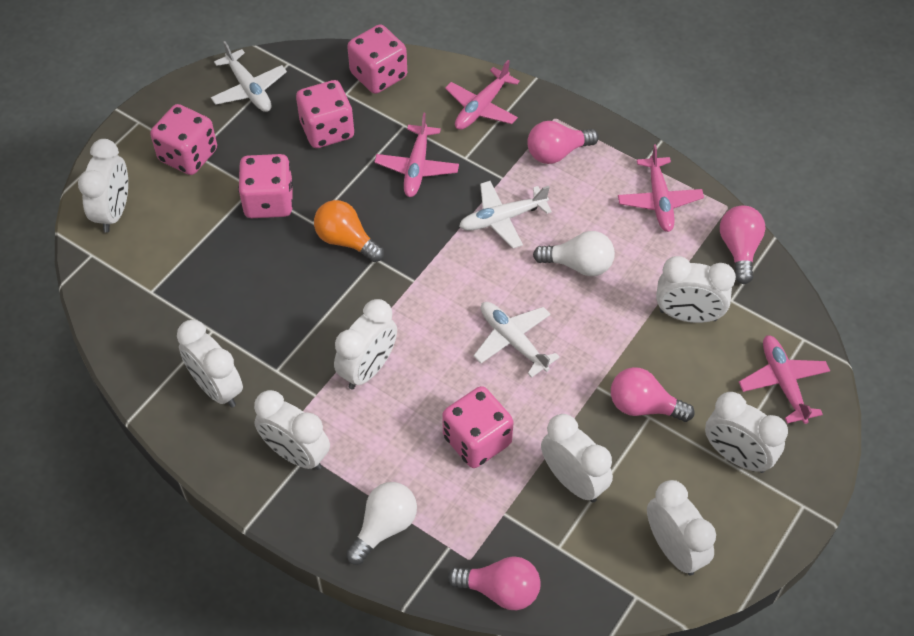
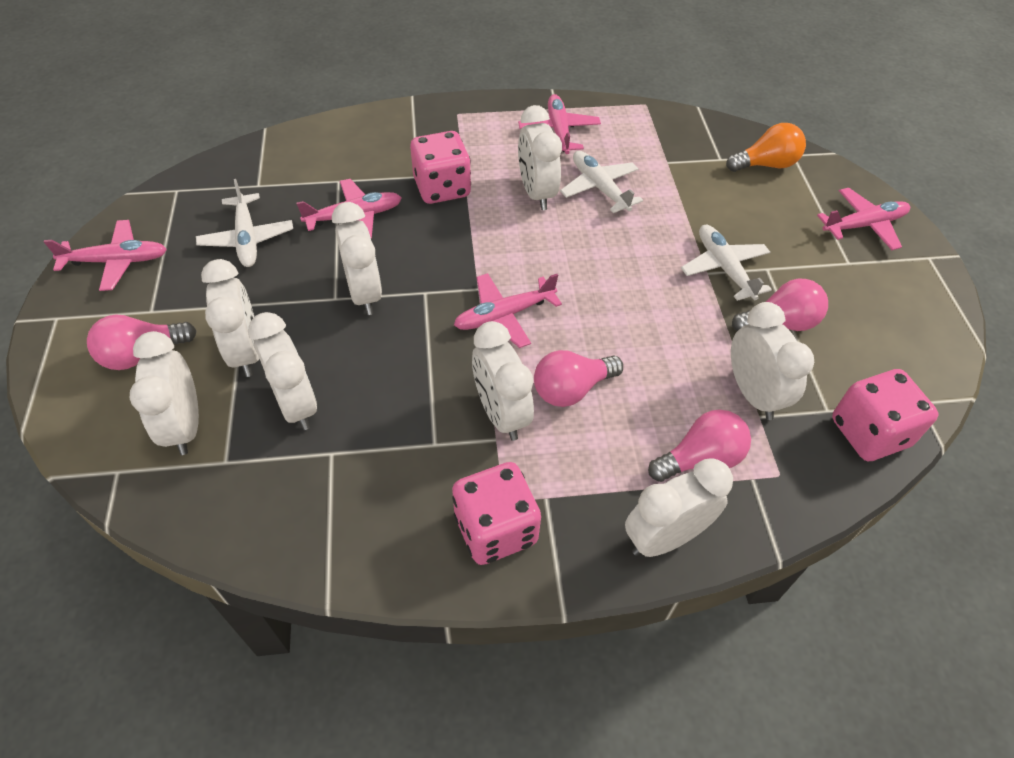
pink dice: [150,104,217,175] [238,154,293,218] [296,80,354,148] [347,25,407,94] [442,386,514,468] = 5 -> [410,131,471,204] [452,462,541,565] [832,369,938,461] = 3
pink plane: [375,113,459,197] [445,60,520,130] [618,144,704,232] [739,335,830,424] = 4 -> [44,220,167,291] [296,179,402,239] [454,273,562,348] [518,94,601,154] [817,188,910,250] = 5
white light bulb: [346,482,417,565] [533,231,615,276] = 2 -> none = 0

